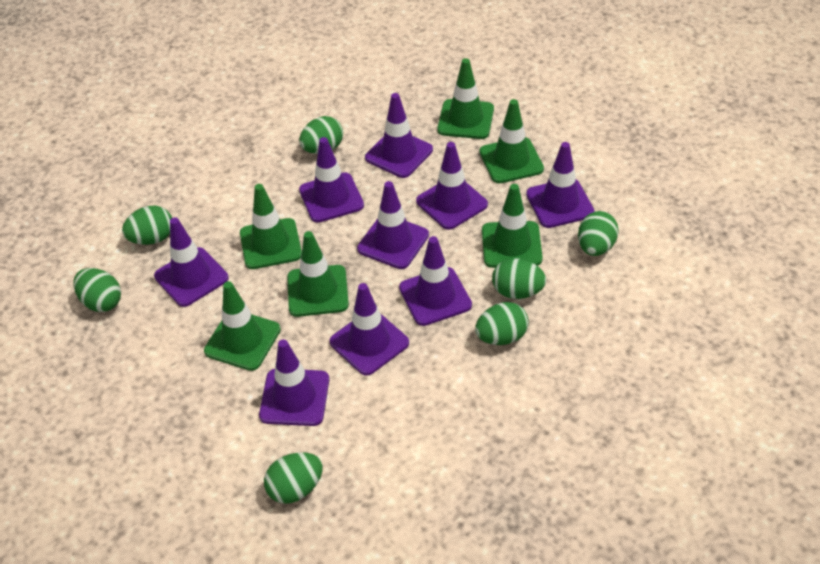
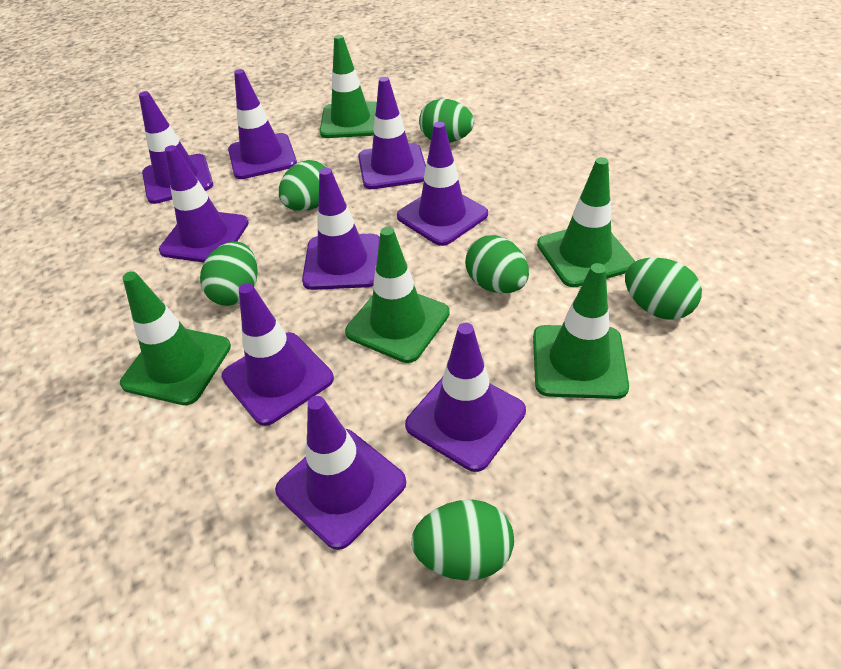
green egg: [73,268,121,312] [122,205,172,245] [264,452,323,504] [299,116,343,154] [475,302,529,345] [492,258,546,299] [578,211,618,256] = 7 -> [200,242,257,306] [279,160,327,211] [411,500,514,580] [419,99,474,143] [465,235,529,294] [625,257,702,320] = 6
green traffic cone: [204,281,281,371] [240,184,302,269] [287,231,349,317] [437,58,494,139] [480,99,544,183] [482,184,543,268] = 6 -> [120,271,231,405] [320,35,377,138] [345,227,450,363] [533,263,629,399] [537,157,635,287] = 5

